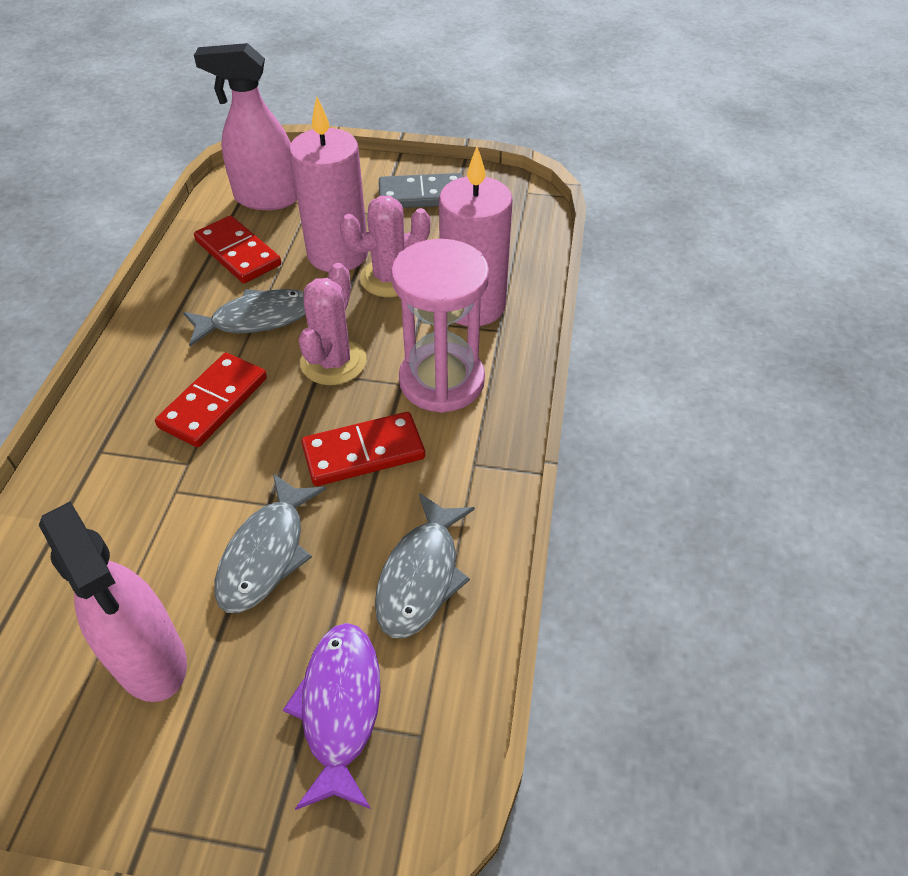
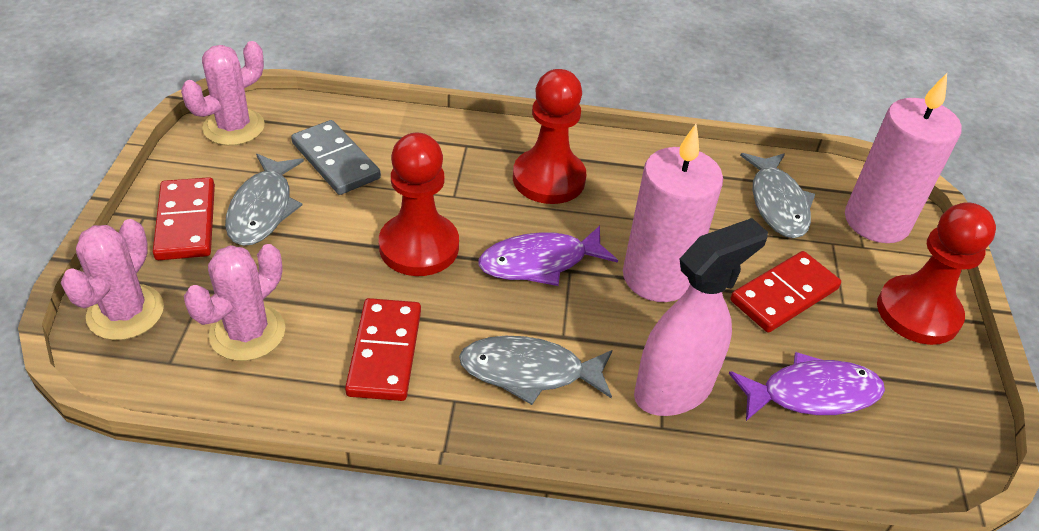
pink cactus: [299,263,366,385] [340,196,430,297] = 2 -> [61,219,164,340] [181,41,265,146] [184,244,285,361] = 3
pink hourglass: [391,239,489,413] = 1 -> none = 0
pink spray bottle: [39,502,187,702] [194,43,297,210] = 2 -> [634,218,768,416] = 1
purple fish: [283,623,381,810] = 1 -> [478,225,618,286] [729,352,885,421] = 2
red pawn: none = 0 -> [379,133,459,276] [513,69,586,204] [877,202,996,345] = 3

